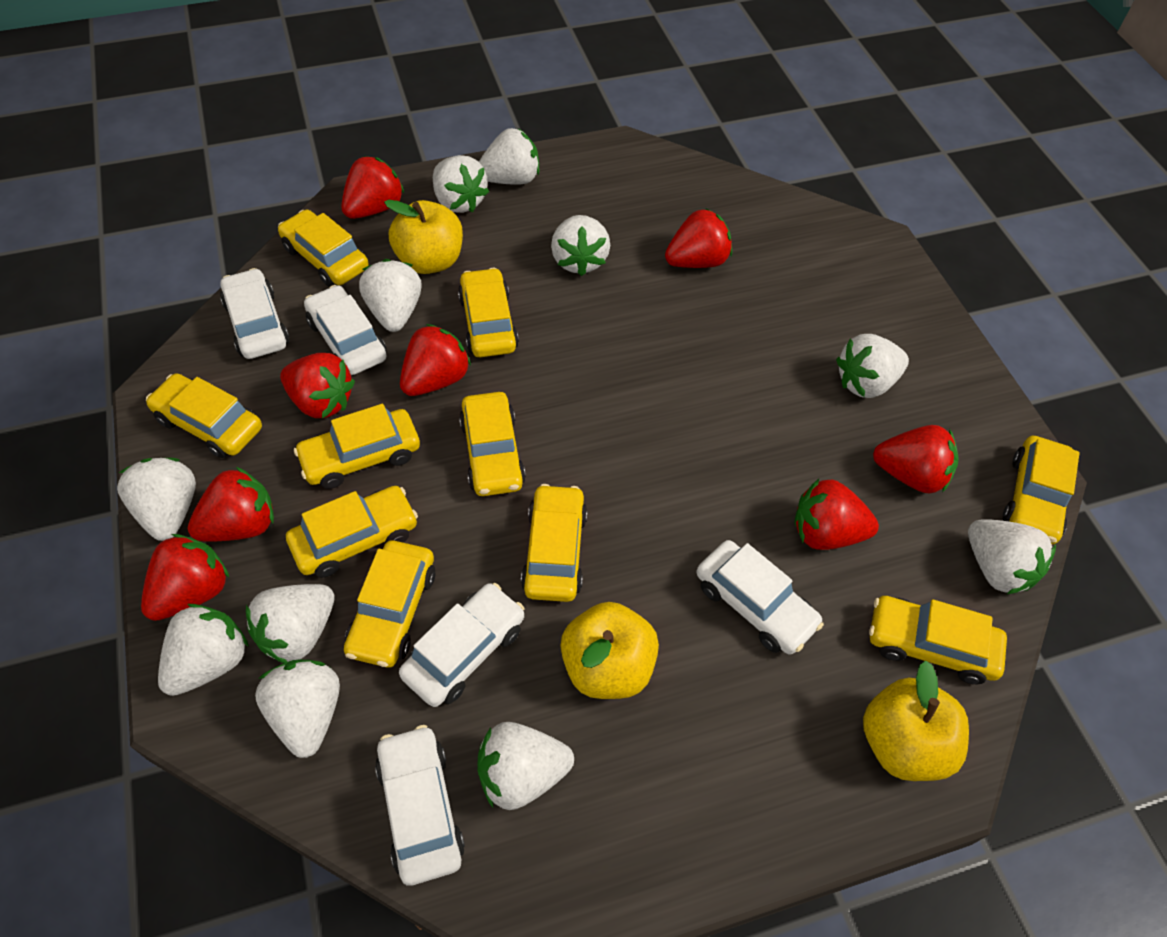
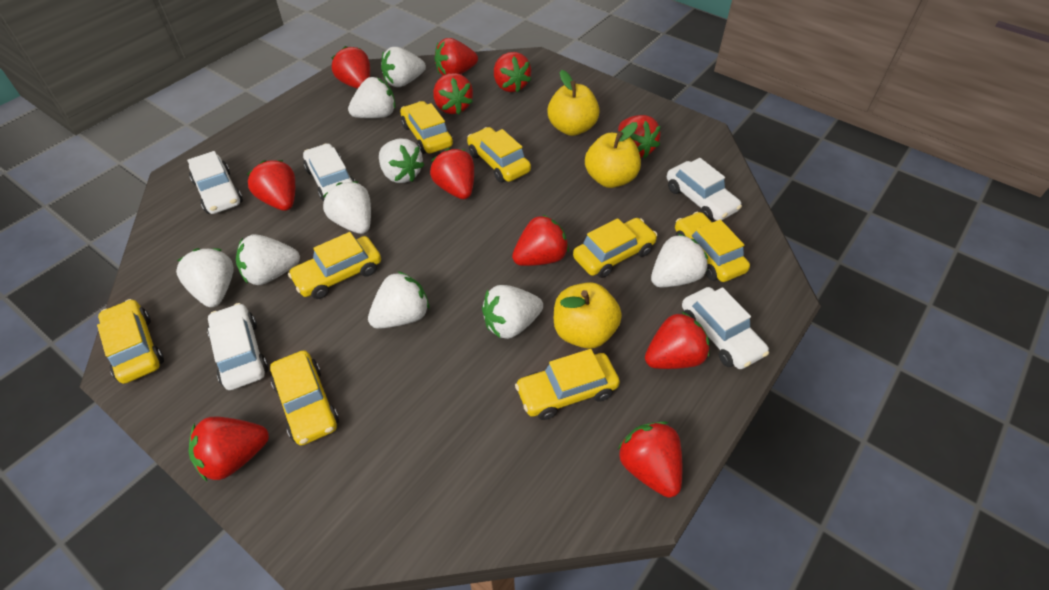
red strawberry: [141,534,229,621] [188,467,274,542] [280,353,355,418] [341,156,405,219] [400,324,471,396] [665,208,732,268] [794,479,879,550] [873,425,959,494] = 8 -> [189,417,269,481] [247,160,295,211] [332,46,370,89] [430,148,474,199] [433,73,473,115] [434,38,478,75] [494,52,531,92] [512,214,569,266] [618,115,661,158] [618,421,682,498] [645,312,710,369] = 11
white strawberry: [117,458,196,541] [158,604,249,696] [246,584,335,663] [255,660,340,758] [359,259,422,332] [433,155,489,213] [477,722,574,810] [479,128,539,185] [551,215,610,276] [836,334,909,398] [968,519,1056,595] = 11 -> [176,248,234,307] [236,234,300,285] [323,181,371,234] [348,77,396,118] [368,271,430,329] [379,139,424,183] [381,47,426,87] [482,285,543,339] [651,234,708,287] = 9
yellow car: [146,373,262,458] [278,210,369,287] [286,486,418,578] [294,404,420,489] [344,541,436,667] [458,268,519,357] [459,392,526,496] [521,484,588,602] [869,596,1007,685] [1003,436,1080,545] = 10 -> [97,299,164,384] [270,350,339,445] [288,232,381,299] [400,101,453,154] [467,127,531,182] [515,349,620,420] [573,218,657,278] [675,212,750,282] = 8

